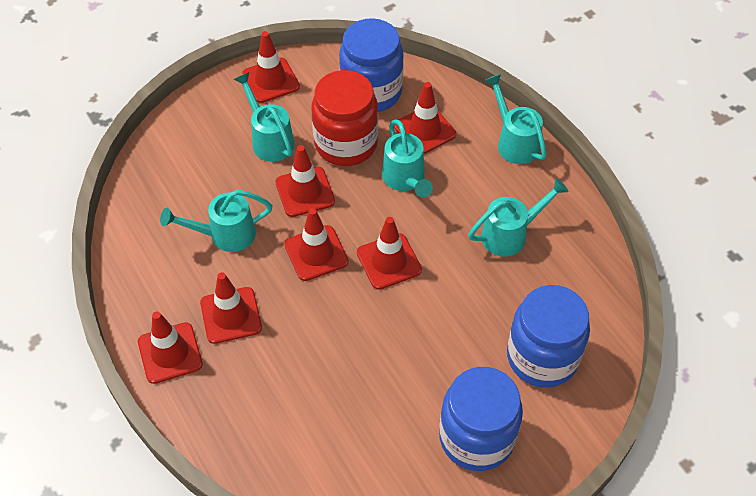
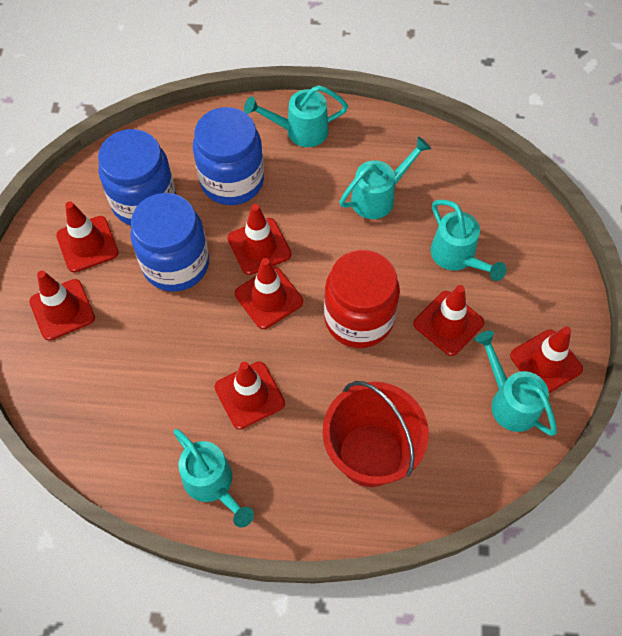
red bucket: none = 0 -> [322,381,429,487] = 1

